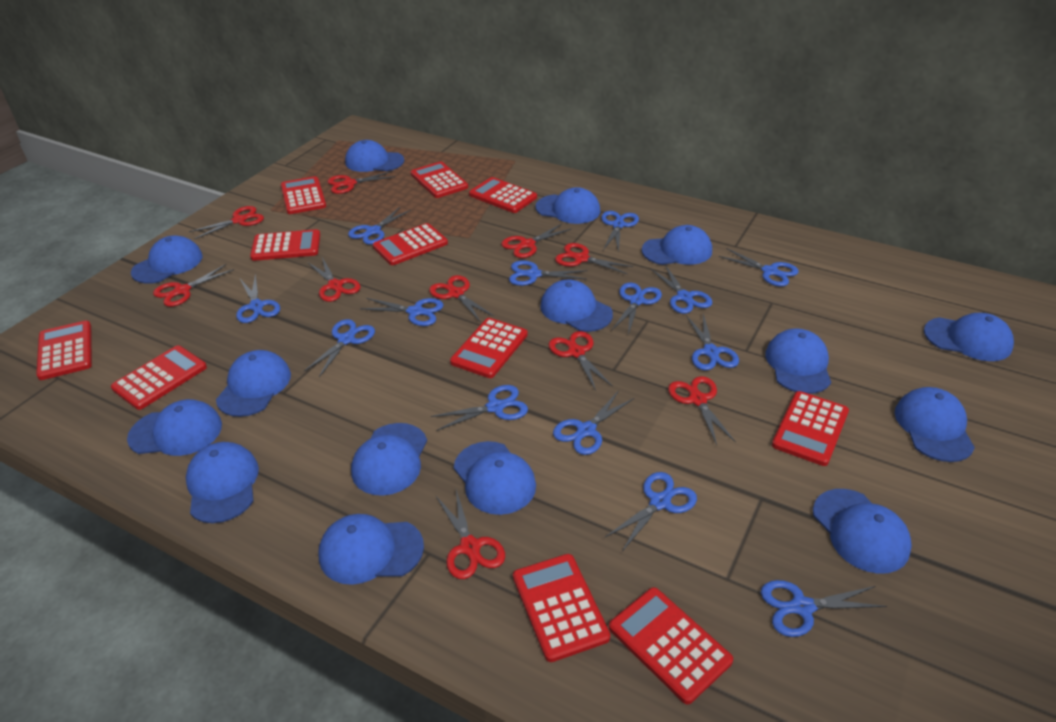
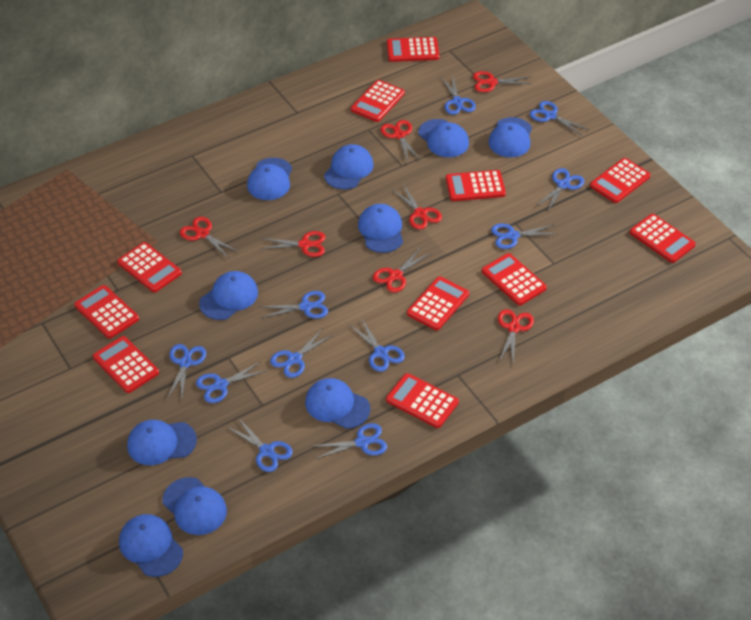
blue cap: [127,399,222,456] [131,236,203,284] [186,442,259,523] [216,350,291,417] [318,514,424,585] [345,140,404,172] [351,423,427,496] [454,441,536,515] [535,187,601,224] [540,279,613,332] [642,225,712,265] [765,328,831,394] [813,489,912,574] [895,387,975,462] [924,313,1014,361] = 15 -> [119,514,183,577] [127,420,197,465] [163,477,227,535] [199,271,258,320] [247,158,292,200] [305,378,370,429] [324,144,374,189] [358,204,403,253] [418,119,469,157] [488,117,532,157] = 10
blue scissors: [236,273,280,323] [304,319,375,377] [348,207,411,245] [360,298,444,326] [431,385,528,431] [509,261,587,286] [553,390,634,455] [601,211,639,252] [604,472,697,551] [611,283,662,335] [651,265,713,314] [686,314,739,370] [719,248,799,287] [761,580,887,637] = 14 -> [167,344,206,400] [196,361,268,403] [228,418,293,472] [260,291,328,319] [270,328,333,378] [314,423,387,459] [350,318,405,372] [441,77,476,115] [491,224,557,249] [530,101,589,135] [536,168,585,212] = 11
red scissors: [153,264,234,307] [189,206,264,239] [308,257,361,302] [327,171,395,194] [429,275,495,321] [436,490,505,579] [501,224,571,258] [549,331,613,391] [555,243,633,274] [668,376,736,445] = 10 -> [180,217,239,257] [260,231,325,257] [373,247,431,293] [381,120,420,161] [392,184,442,229] [473,71,531,92] [498,309,534,362] = 7

